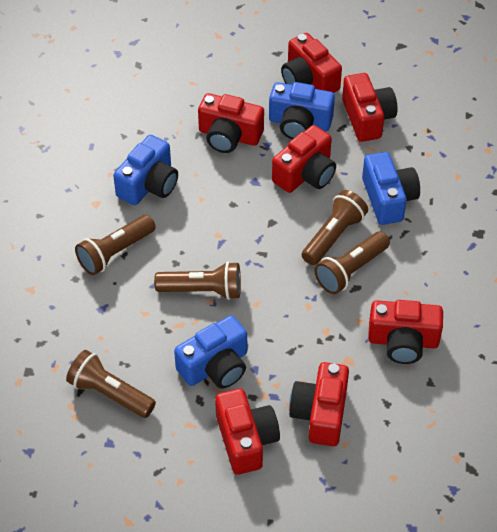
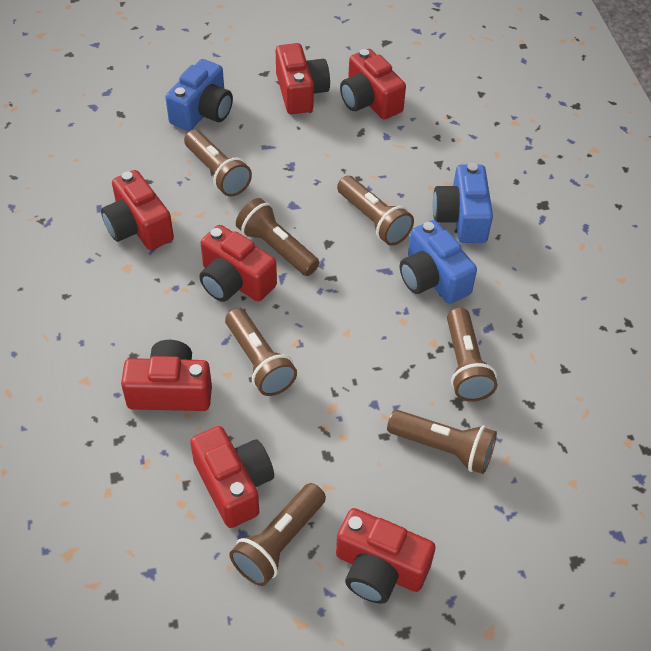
blue camera: [113,135,178,205] [174,315,247,389] [269,82,335,140] [362,152,420,225] = 4 -> [165,59,233,131] [400,220,477,304] [433,163,493,243] = 3
brown flashlight: [66,350,156,418] [75,215,156,275] [154,262,241,300] [302,190,368,265] [314,231,390,294] = 5 -> [184,130,252,197] [225,308,297,396] [229,483,326,586] [236,198,319,276] [337,176,414,246] [387,410,497,474] [447,307,497,402] = 7

